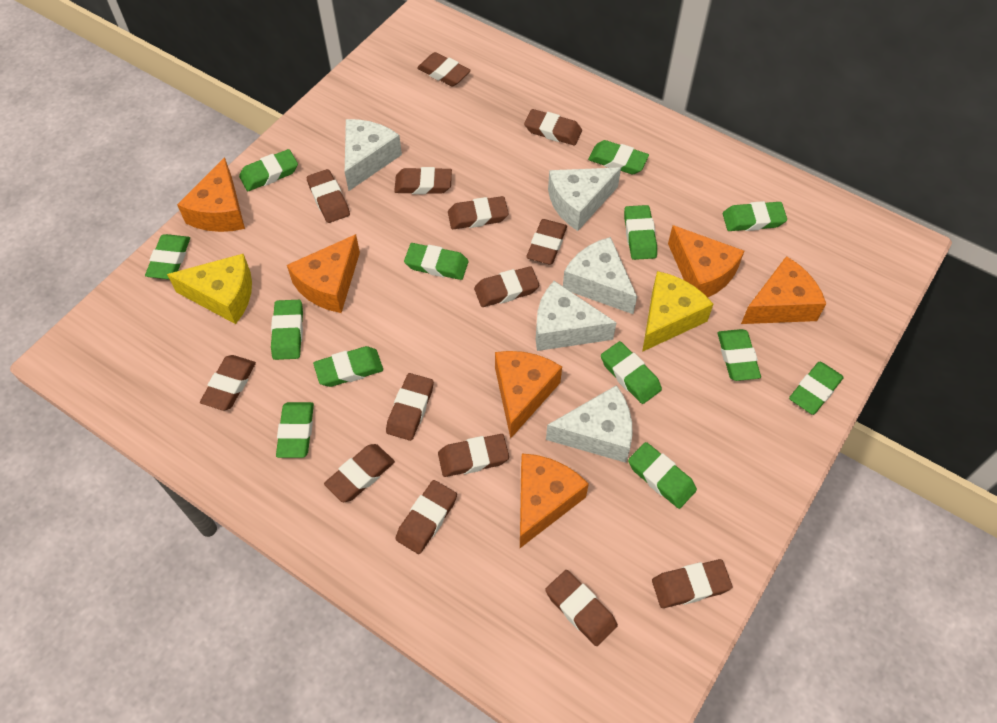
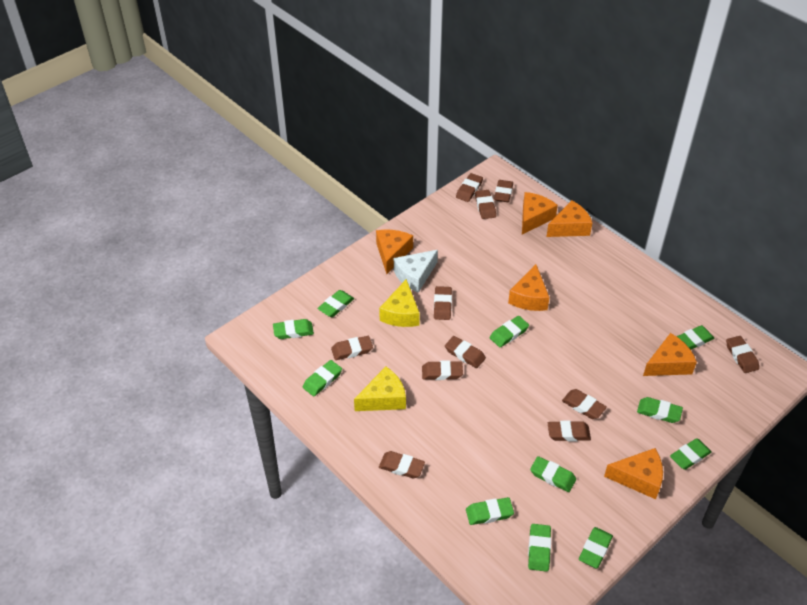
brown eraser: [200,355,256,411] [307,169,350,223] [324,444,395,502] [386,373,434,441] [394,167,452,194] [395,480,457,554] [417,52,471,86] [438,434,509,477] [448,196,509,229] [474,266,539,307] [524,109,582,145] [526,219,567,264] [545,570,618,646] [652,559,732,608] = 14 -> [331,336,373,360] [379,451,425,478] [422,361,463,380] [434,286,452,320] [445,336,486,368] [456,173,483,202] [475,190,496,219] [494,180,513,202] [548,421,591,441] [562,389,607,419] [726,336,759,373] = 11
green eraser: [145,234,190,279] [239,149,298,191] [271,300,303,360] [276,402,314,458] [313,346,383,387] [404,243,469,280] [588,140,649,174] [601,341,662,404] [624,205,657,260] [628,442,697,509] [718,329,761,381] [723,201,787,231] [789,362,844,415] = 13 -> [273,319,314,339] [303,360,342,396] [317,290,354,317] [466,497,514,525] [490,316,529,347] [528,524,551,572] [530,456,576,492] [579,527,613,569] [637,397,683,423] [670,438,712,470] [677,325,715,350] = 11
white cheese: [345,119,402,191] [536,281,617,351] [546,385,633,463] [548,167,621,231] [563,237,637,314] = 5 -> [394,250,438,293] = 1

